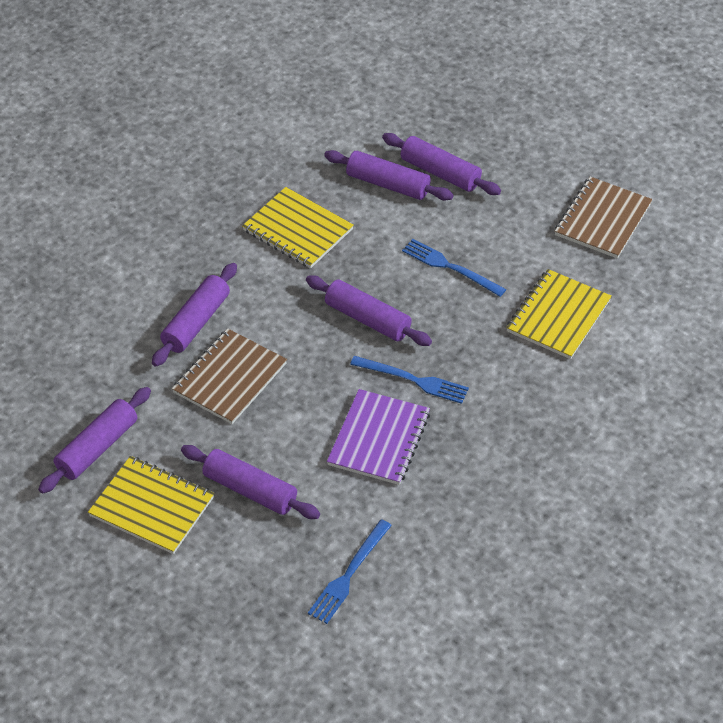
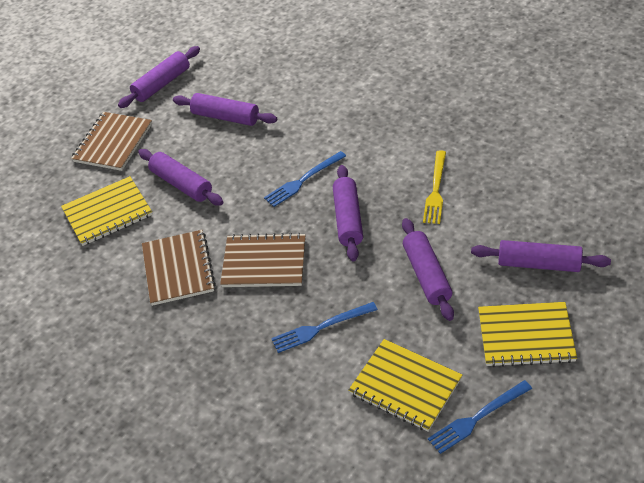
brown notebook: [172,328,287,424] [555,177,653,259] = 2 -> [71,112,152,171] [142,230,216,306] [220,233,306,287] = 3
purple notebook: [327,389,430,485] = 1 -> none = 0
yellow fork: none = 0 -> [423,150,446,224] = 1

